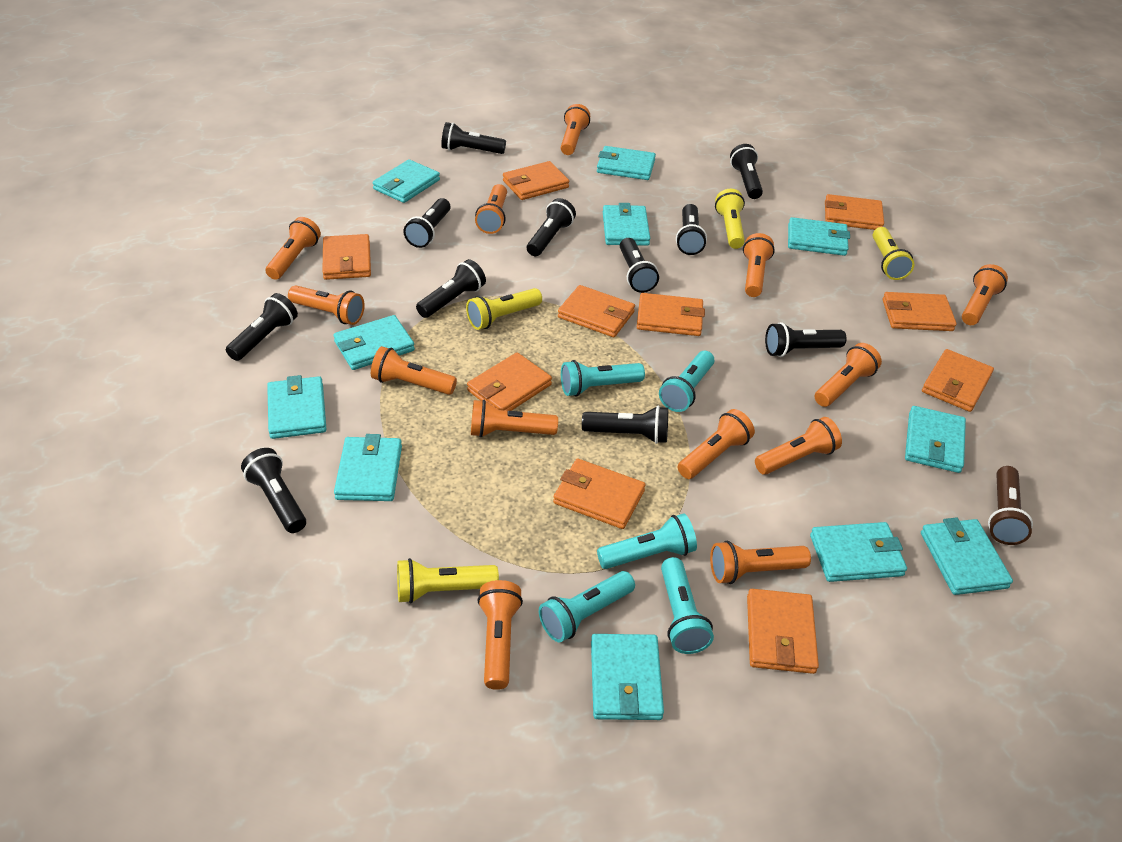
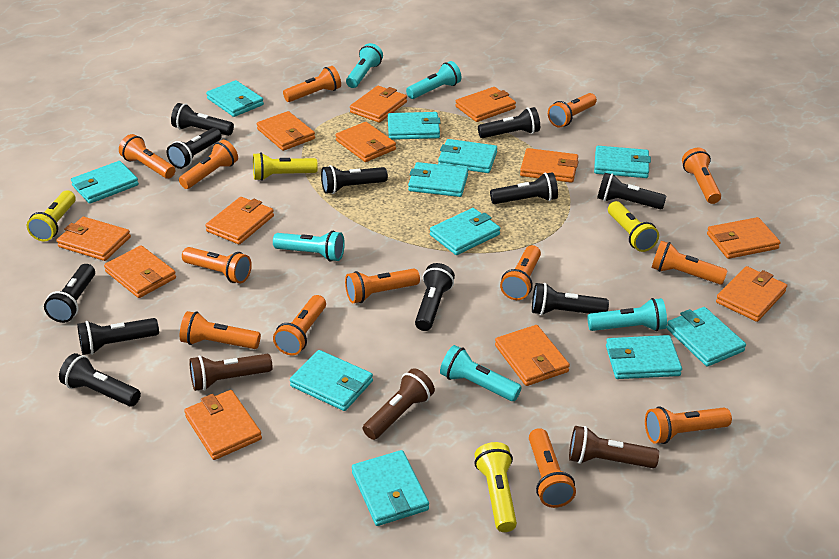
brown flashlight: [988,466,1033,545] = 1 -> [189,354,273,391] [363,368,435,440] [569,426,659,468] = 3
orange wallet: [322,234,371,280] [467,353,552,411] [503,161,569,200] [553,459,646,529] [558,285,635,337] [637,293,705,336] [747,589,819,674] [825,194,884,230] [883,292,957,331] [922,349,994,412] = 10 -> [57,217,131,261] [104,245,176,298] [184,390,262,460] [205,197,274,244] [257,111,315,151] [335,122,396,162] [350,86,407,123] [455,87,516,122] [495,325,570,386] [520,148,579,183] [707,217,781,259] [716,266,787,322] = 12

